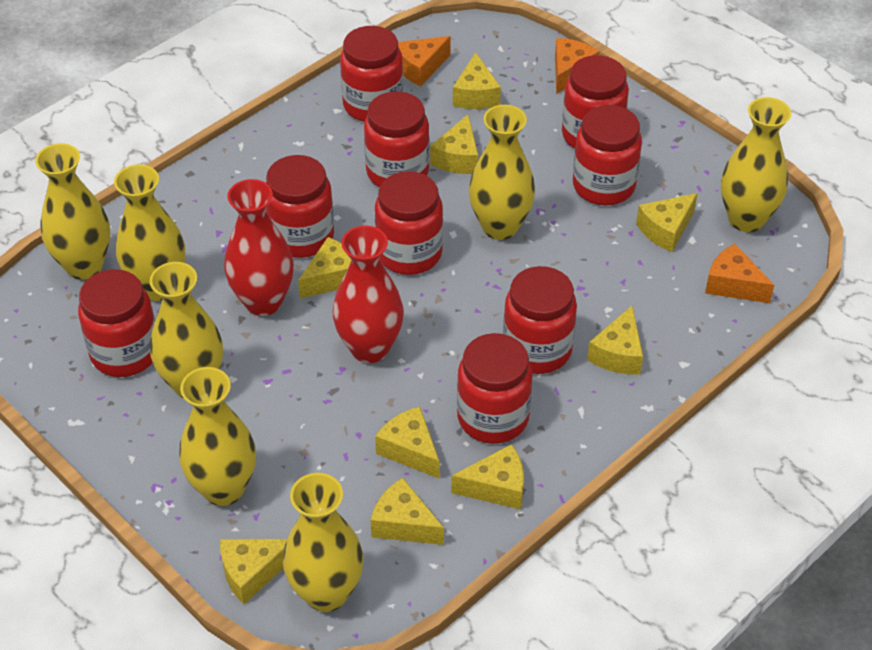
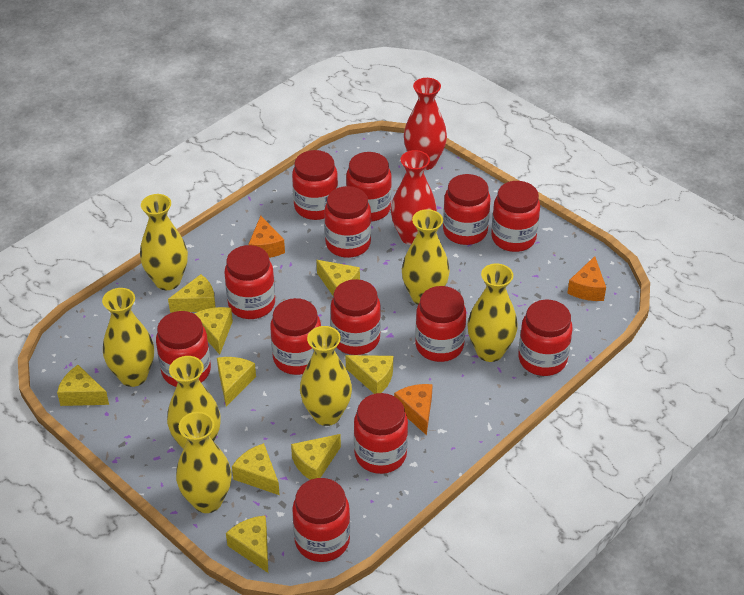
red jar: [78,269,155,377] [266,155,334,258] [340,26,404,122] [364,91,429,187] [375,171,443,275] [457,333,533,444] [503,266,577,374] [562,55,629,149] [573,105,642,206] = 9 -> [156,311,211,387] [225,245,275,319] [270,298,321,375] [292,150,338,220] [292,478,350,562] [324,186,371,258] [331,279,381,355] [346,152,392,222] [354,393,408,474] [415,286,466,362] [443,174,490,245] [491,181,540,252] [518,299,573,376] = 13

